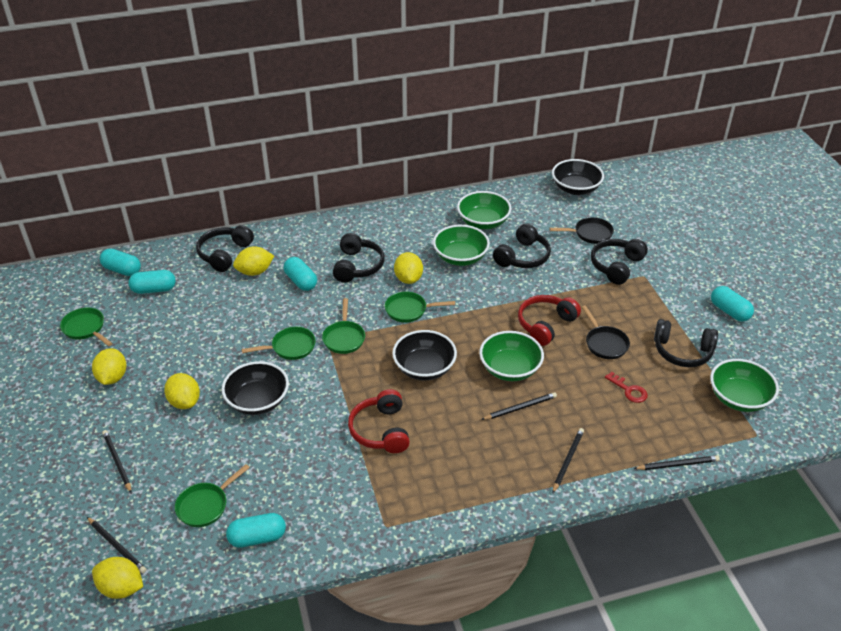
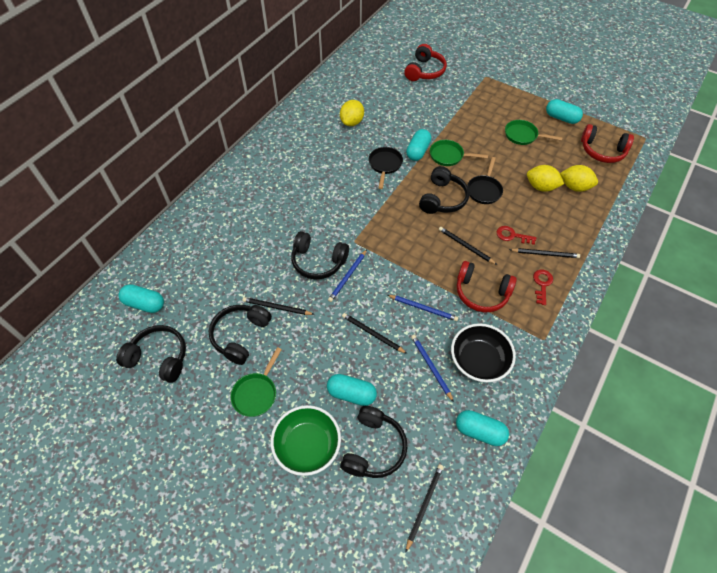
black bowl: [221,361,289,415] [392,330,457,381] [552,159,604,195] = 3 -> [451,323,516,382] = 1
blue pencil: none = 0 -> [328,249,367,302] [388,295,458,321] [411,335,454,402] = 3
green bowl: [433,225,490,266] [457,191,511,229] [479,331,544,381] [710,359,779,412] = 4 -> [270,405,341,476] = 1
green pan: [60,307,113,346] [175,464,250,527] [242,327,315,360] [322,298,365,354] [385,291,455,323] = 5 -> [230,347,282,417] [430,140,488,166] [505,120,563,145] = 3
red headphones: [348,389,410,453] [518,295,581,346] = 2 -> [404,44,447,81] [457,261,517,312] [581,124,634,163] = 3
red key: [605,372,648,403] = 1 -> [497,226,536,245] [533,270,553,305] = 2
yellow lemon: [92,348,126,385] [92,557,143,599] [164,373,200,409] [233,246,274,276] [394,252,423,284] = 5 -> [340,100,364,126] [527,165,564,192] [560,165,598,192] = 3

